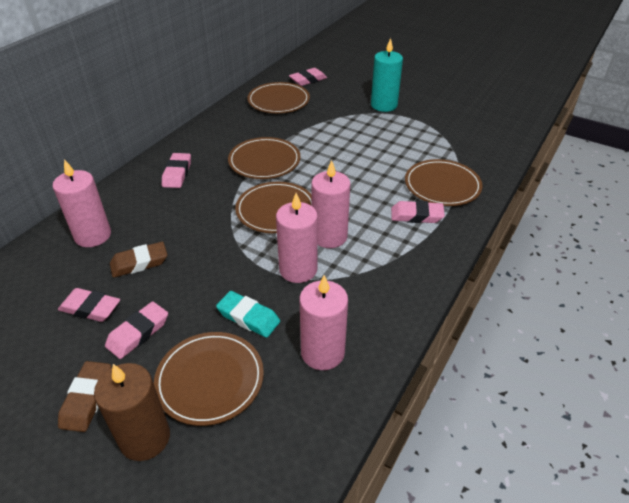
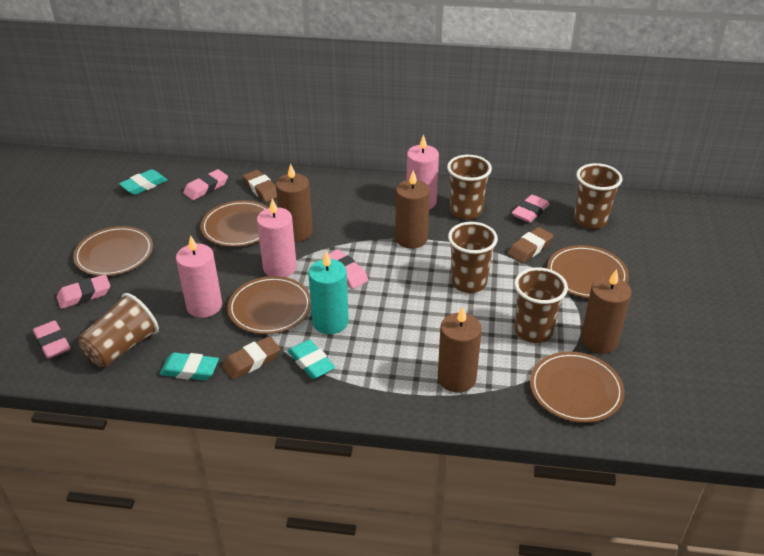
brown candle: [94,363,170,461] = 1 -> [276,164,313,242] [395,170,430,249] [438,306,482,392] [581,269,632,354] = 4
brown cup: none = 0 -> [78,293,159,367] [447,155,492,220] [448,222,498,293] [514,268,568,343] [574,163,623,229] = 5
brown eraser: [58,361,111,432] [110,242,167,278] = 2 -> [222,336,280,380] [243,170,277,202] [507,227,553,263] = 3
pink candle: [53,159,111,247] [276,193,318,283] [299,275,348,370] [311,160,350,248] = 4 -> [176,235,222,318] [257,198,297,277] [407,134,439,209] = 3
turquoise eraser: [216,291,280,338] = 1 -> [119,169,167,195] [160,353,219,380] [288,339,335,379] = 3

